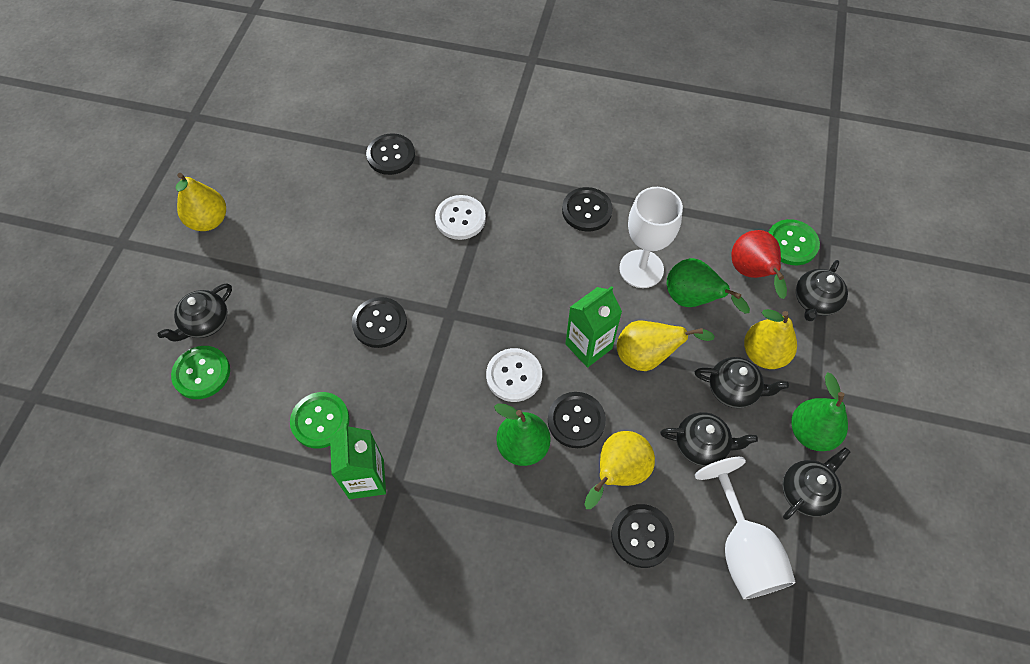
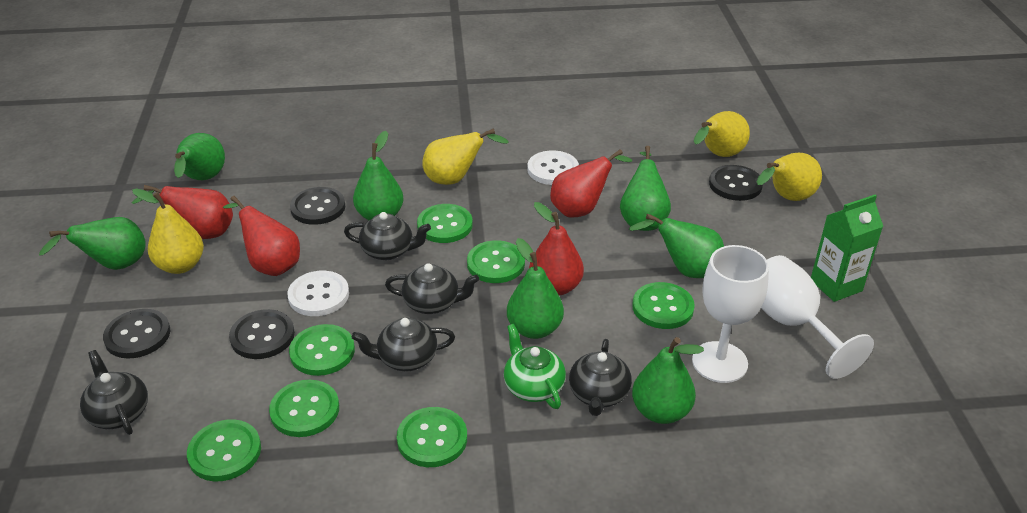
black button: [352,297,407,348] [366,133,415,175] [548,392,606,448] [562,187,613,231] [611,504,674,568] = 5 -> [103,309,170,359] [229,309,295,359] [290,187,345,225] [709,165,763,201] = 4
green button: [171,346,230,399] [290,392,349,448] [768,219,820,265] = 3 -> [187,419,261,481] [269,380,339,437] [289,324,355,376] [397,407,467,467] [417,204,473,243] [467,240,525,283] [632,282,695,329] = 7
green carton: [330,423,386,499] [565,286,622,367] = 2 -> [811,195,883,302] = 1
green pear: [494,403,551,466] [667,258,750,314] [791,372,848,451] = 3 -> [39,217,146,270] [174,133,225,180] [353,131,404,220] [507,238,564,339] [620,146,671,231] [629,213,724,278] [632,337,704,424] = 7
green teapot: none = 0 -> [504,324,566,409] = 1
red pear: [731,230,787,299] = 1 -> [132,185,233,239] [223,196,300,276] [529,202,584,295] [550,149,632,218] = 4

